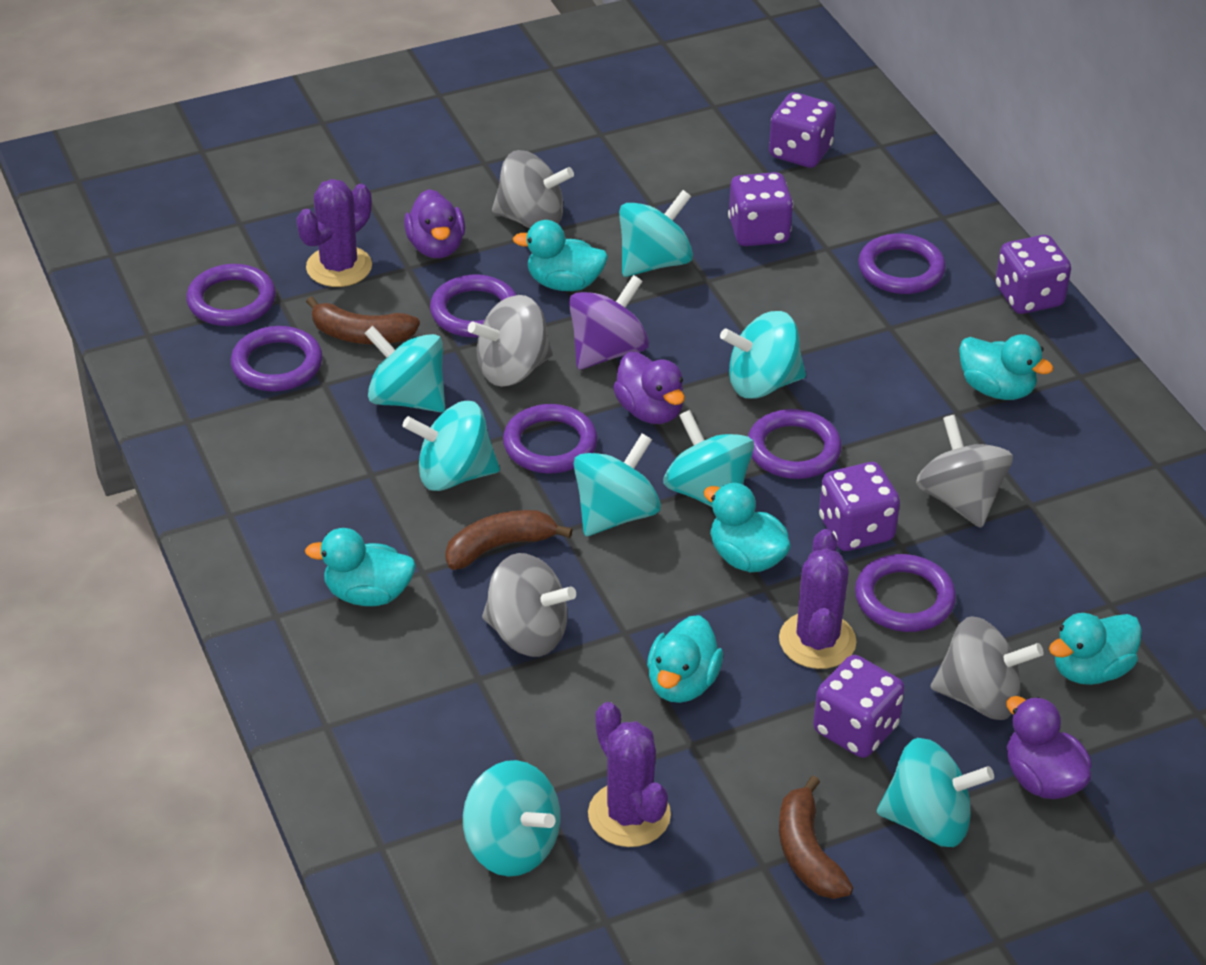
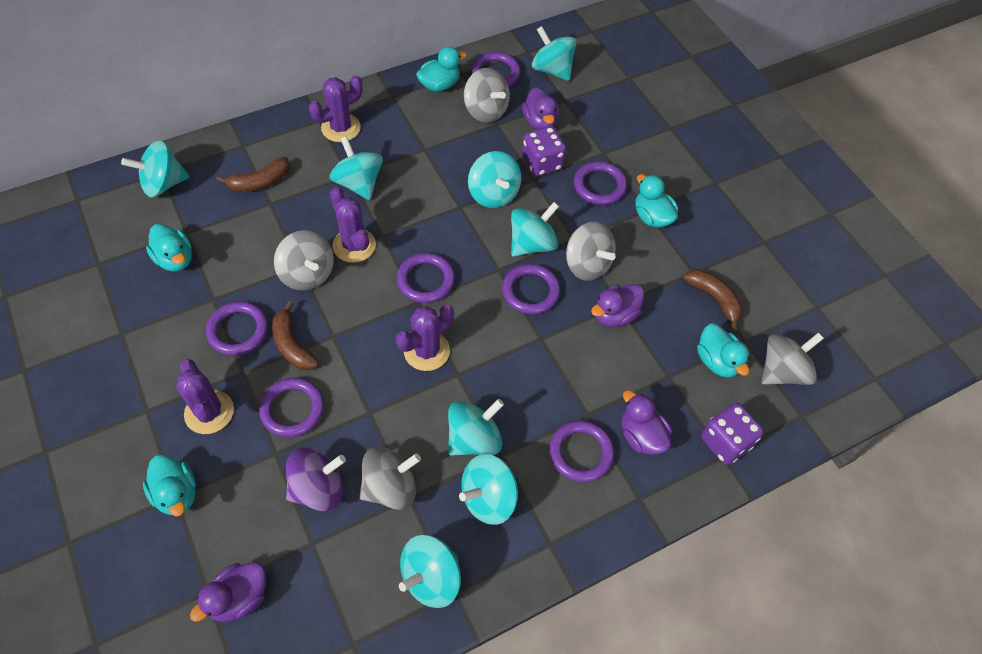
purple cactus: [296,179,372,287] [588,702,671,847] [779,529,857,669] = 3 -> [176,359,234,434] [309,75,363,142] [330,187,376,263] [396,305,454,371] = 4
purple dice: [728,172,794,246] [769,92,836,168] [813,655,905,758] [819,462,900,551] [995,235,1071,314] = 5 -> [522,126,566,176] [701,403,764,465] = 2
purple duck: [404,189,465,258] [613,352,685,424] [1006,696,1092,799] = 3 -> [190,562,266,622] [522,87,559,130] [591,284,644,327] [622,390,672,455] = 4
turquoise duck: [305,528,416,606] [513,220,608,291] [647,615,723,703] [704,482,791,572] [959,334,1053,400] [1049,613,1142,685] = 6 -> [143,455,196,517] [146,224,192,271] [416,46,467,92] [635,174,678,228] [697,324,750,378] = 5

